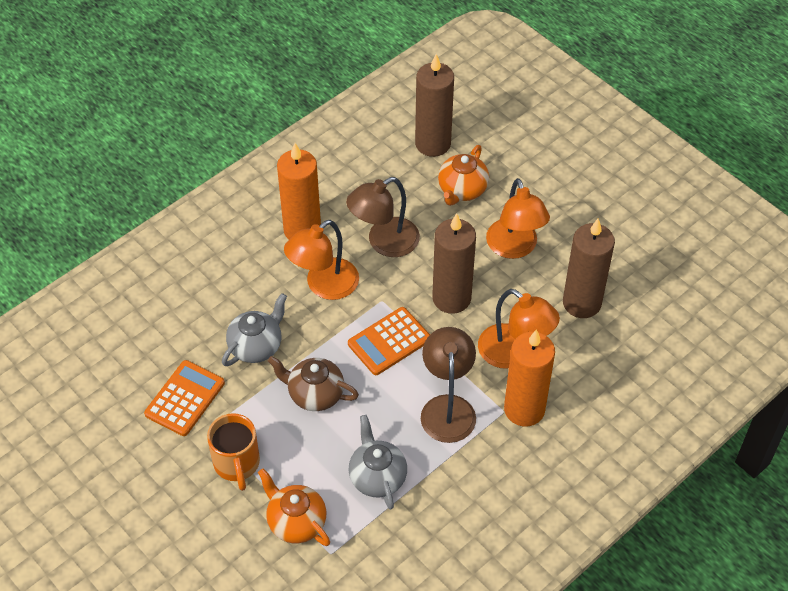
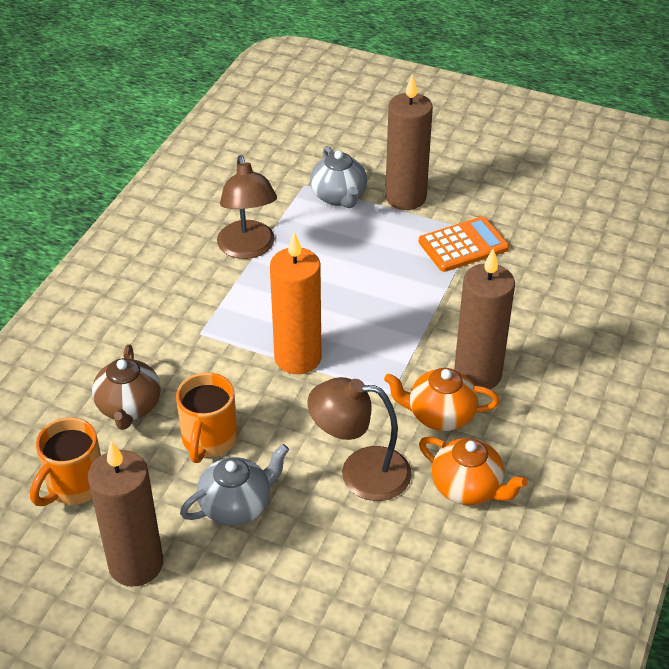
orange calculator: [144,360,225,436] [348,307,430,375] = 2 -> [419,216,509,272] = 1
orange candle: [277,143,321,239] [504,329,555,426] = 2 -> [270,232,321,374] = 1
orange lamp: [284,220,359,300] [478,289,560,369] [486,178,550,259] = 3 -> none = 0
orange mug: [207,413,260,491] = 1 -> [30,417,101,506] [176,372,238,463] = 2

